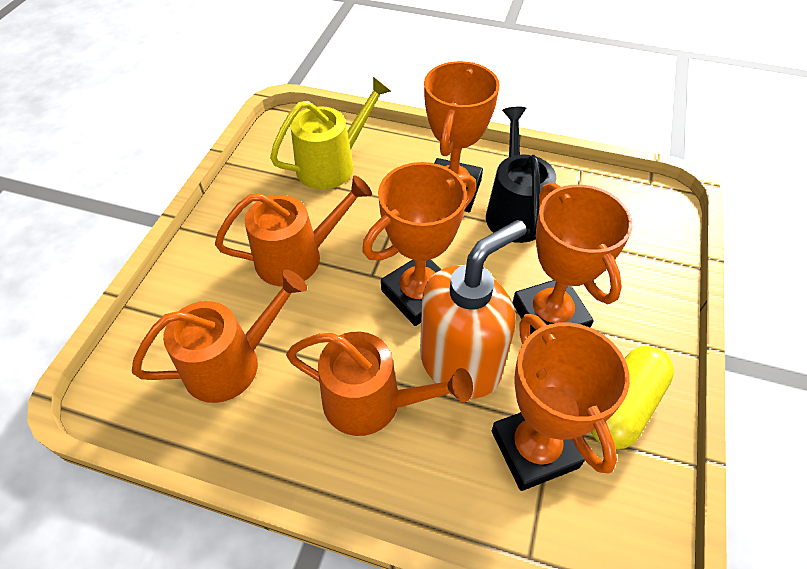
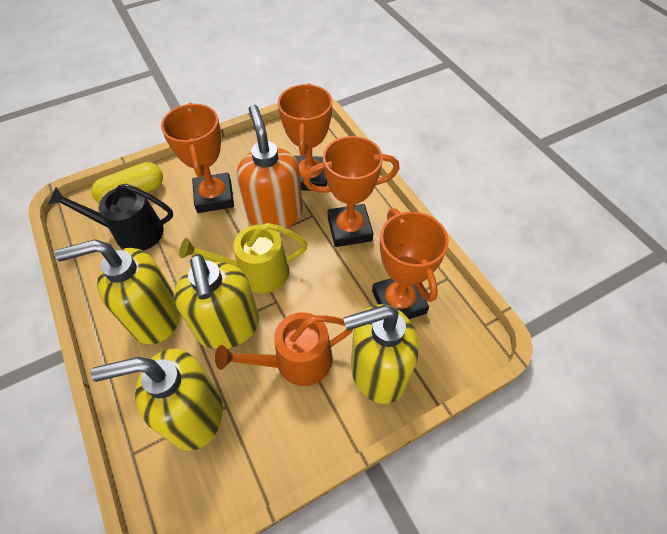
orange watering can: [132,270,307,403] [215,175,372,286] [286,331,473,436] = 3 -> [215,312,353,386] = 1
yellow soap dispenser: none = 0 -> [55,239,180,344] [91,349,223,451] [174,254,259,349] [343,304,419,404] = 4

